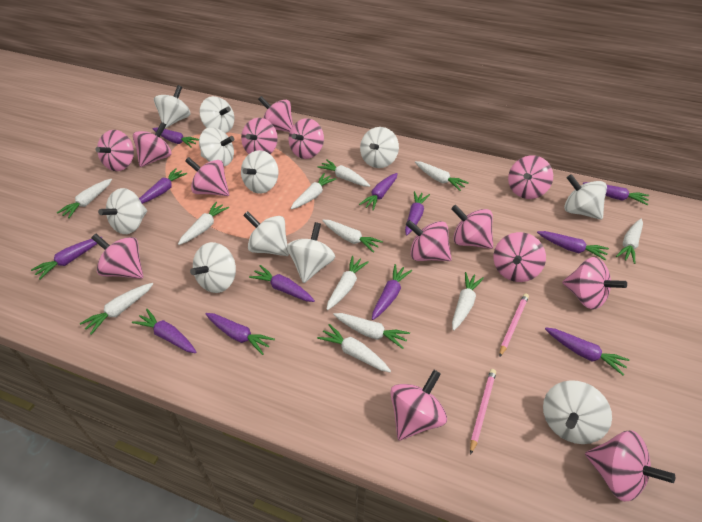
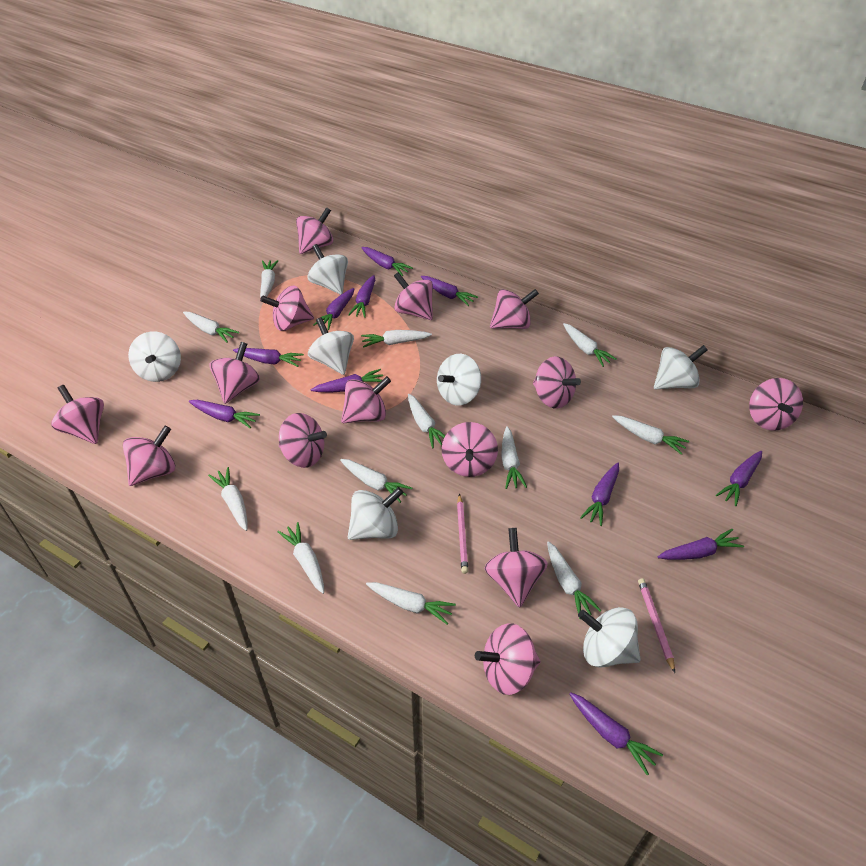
purple carrot: [31,237,102,280] [132,309,196,353] [139,168,187,204] [152,128,199,148] [206,313,275,355] [249,265,315,302] [359,173,398,210] [372,264,412,320] [405,191,430,235] [537,231,609,261] [545,327,630,376] [583,182,649,206] = 12 -> [189,400,260,428] [233,348,304,367] [311,369,383,392] [313,288,355,330] [348,275,375,318] [361,247,413,276] [421,276,478,306] [569,692,663,775] [580,462,619,526] [657,529,744,560] [716,451,762,506] = 11
white spinning top: [98,188,147,234] [154,85,190,129] [190,242,236,293] [199,127,234,166] [200,96,235,133] [241,150,279,194] [243,211,289,256] [287,222,335,283] [360,127,399,168] [543,380,612,444] [564,174,607,220] = 11 -> [128,331,181,382] [308,244,348,295] [308,317,354,375] [348,487,403,540] [437,354,481,405] [578,607,641,668] [654,345,708,389] = 7

